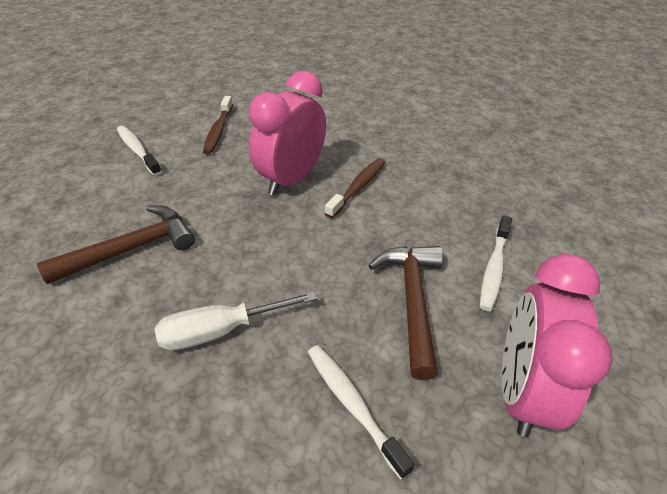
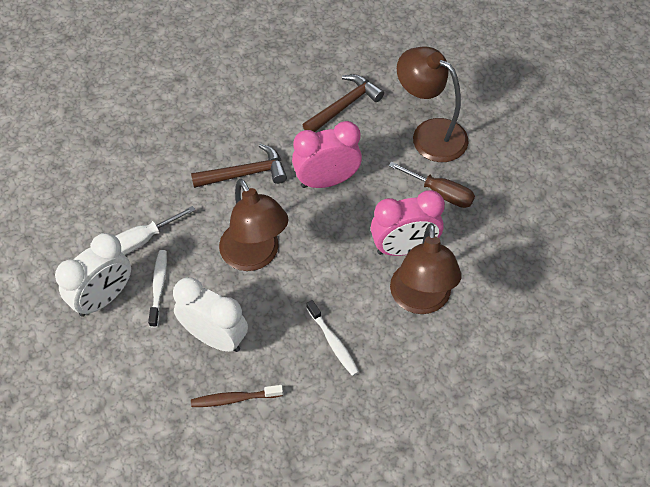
brown lamp: none = 0 -> [219,179,289,271] [390,223,461,314] [397,46,469,162] = 3
brown screwdriver: none = 0 -> [389,161,475,208] = 1
brown toothbrush: [203,96,233,155] [325,158,385,218] = 2 -> [191,385,283,407] = 1
white clock: none = 0 -> [55,233,131,317] [173,277,248,352] = 2
white toothbrush: [117,126,162,176] [308,345,415,479] [480,215,512,311] = 3 -> [148,250,167,328] [306,300,359,376] = 2

